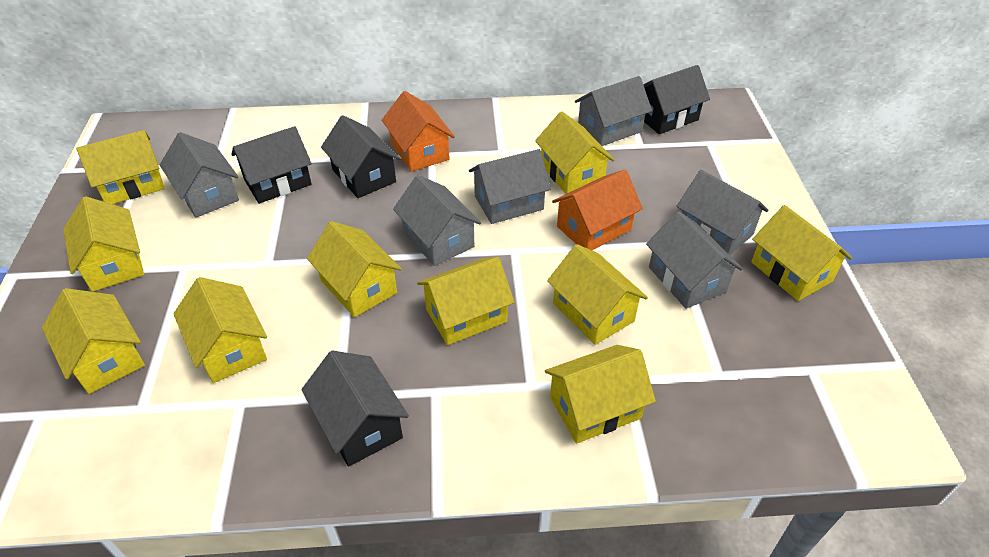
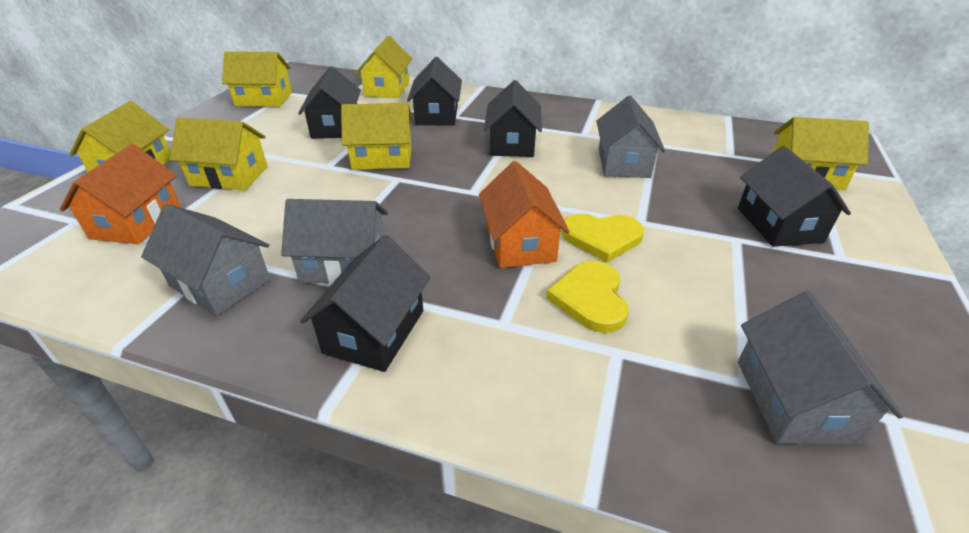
black house: [231,126,312,204] [301,351,409,467] [321,115,400,198] [643,65,710,134] = 4 -> [298,66,361,139] [300,235,431,372] [407,57,462,126] [484,80,542,157] [738,146,851,247] = 5
grey house: [160,132,239,218] [393,175,481,266] [469,149,551,224] [575,76,652,146] [646,211,743,309] [677,170,768,255] = 6 -> [141,204,270,316] [281,199,388,284] [596,96,665,178] [738,291,903,444] = 4
yellow heart: none = 0 -> [546,260,629,333] [561,214,644,262] = 2
yellow house: [42,288,145,394] [63,196,144,292] [76,130,165,204] [174,277,267,383] [307,221,402,317] [417,257,515,345] [535,112,614,194] [545,345,656,444] [547,244,648,345] [751,205,852,301] = 10 -> [69,101,171,172] [170,117,268,190] [222,51,292,107] [341,103,413,170] [355,36,412,98] [773,117,869,190] = 6

